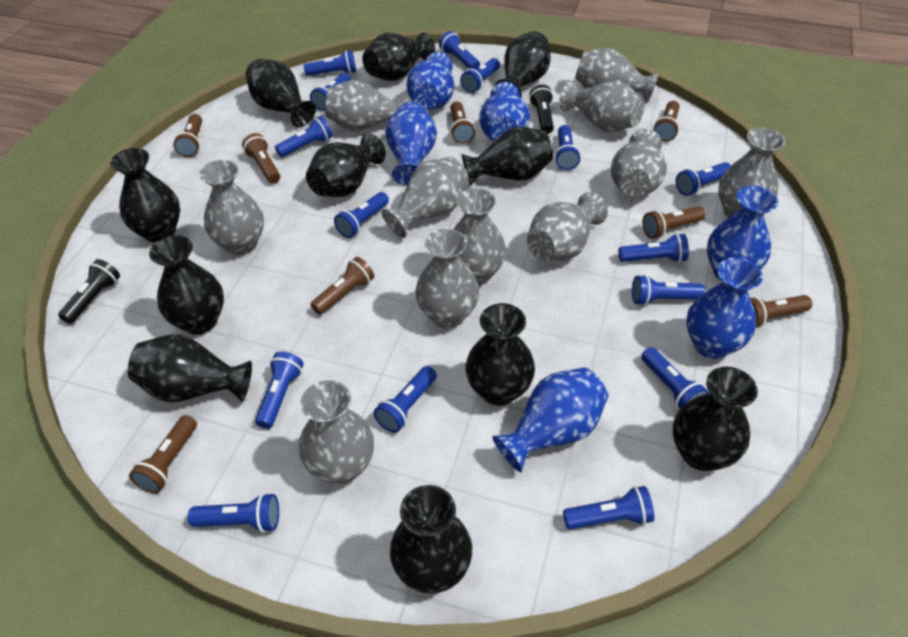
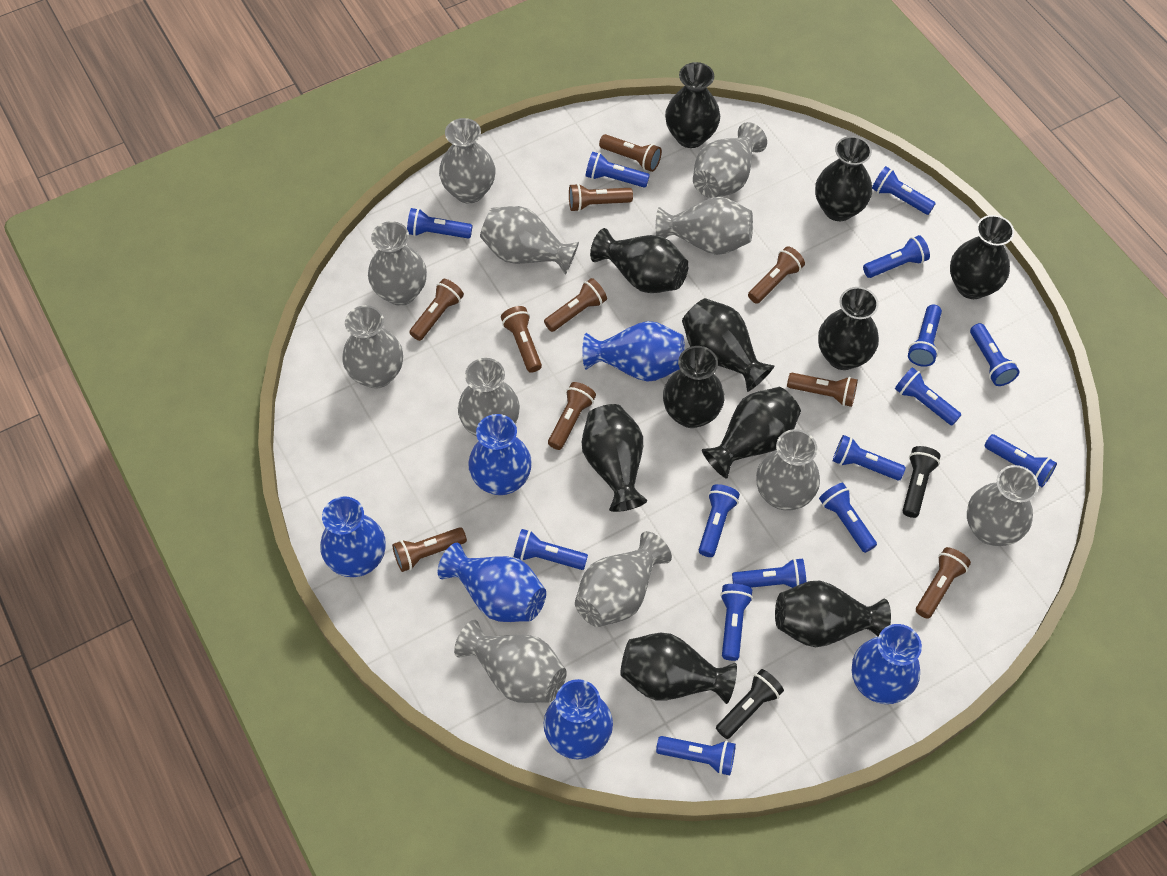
brown flashlight: [129,415,197,493] [174,114,202,157] [242,133,280,183] [311,257,374,315] [450,102,475,144] [642,206,706,239] [654,101,680,142] [750,295,812,328] = 8 -> [392,527,467,572] [409,279,464,341] [501,306,542,373] [544,278,607,332] [548,382,596,450] [569,183,633,212] [599,134,662,172] [748,246,805,304] [787,373,858,407] [916,547,971,619] = 10

